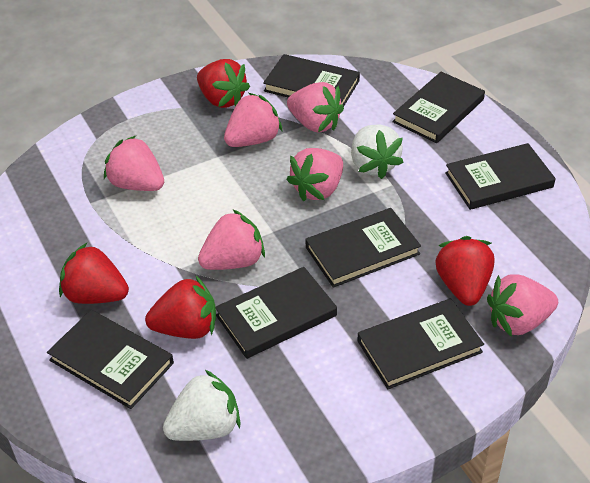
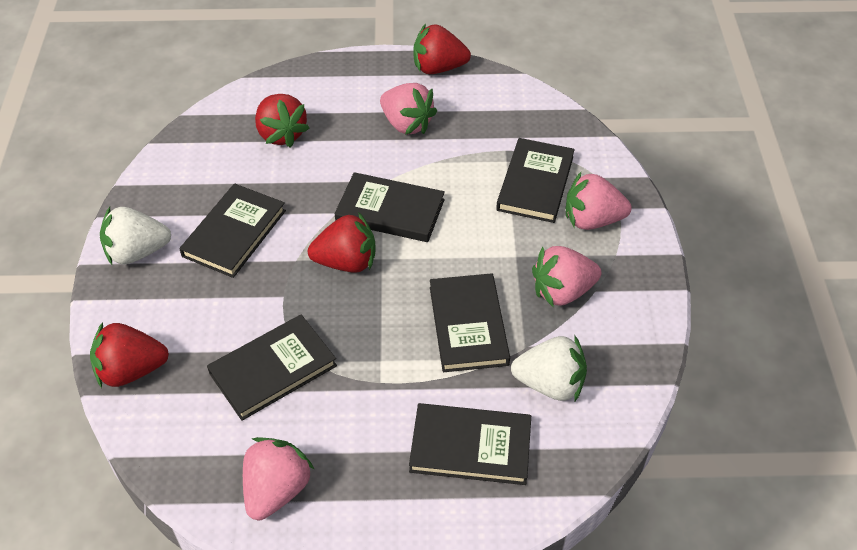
black book: [47,310,174,409] [216,267,337,359] [263,54,360,107] [306,208,421,288] [358,298,484,389] [392,72,485,143] [445,143,556,210] = 7 -> [179,183,286,278] [207,314,337,421] [335,172,445,242] [409,403,531,485] [430,273,510,372] [496,138,575,223] = 6
pink strawberry: [104,136,164,191] [198,209,265,270] [224,93,282,147] [286,148,343,201] [287,82,344,133] [487,274,558,337] = 6 -> [243,437,314,520] [380,83,437,135] [532,246,601,307] [566,172,632,230] = 4

